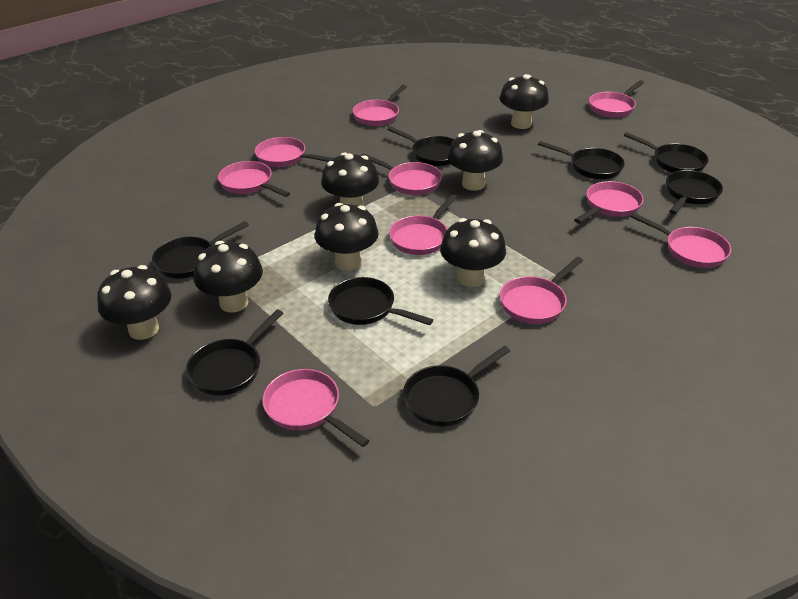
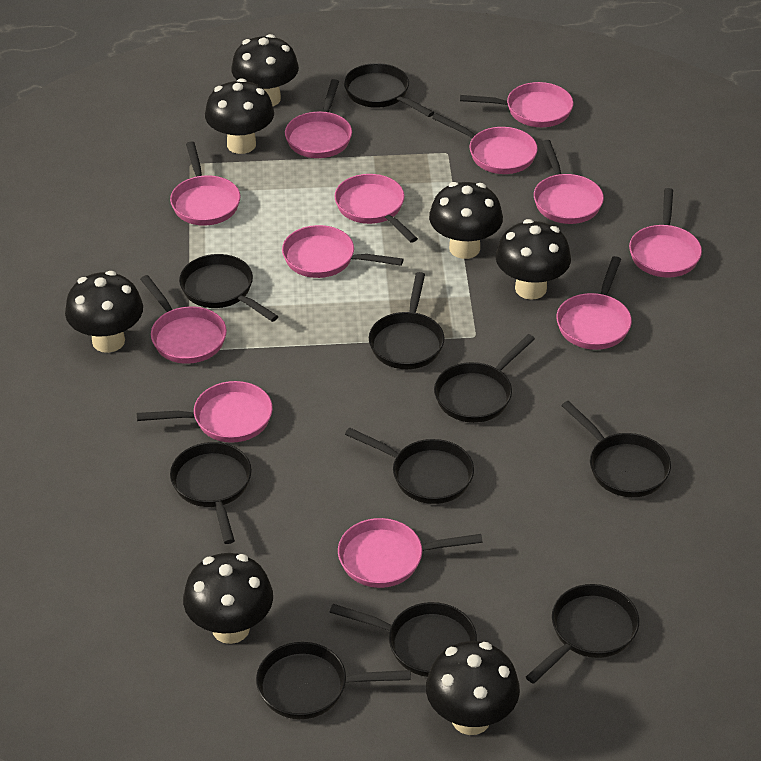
black pan: [152,221,249,279] [186,309,283,396] [328,277,433,325] [387,126,455,166] [403,346,510,427] [538,141,625,179] [624,132,709,173] [666,170,723,214] = 8 -> [170,442,252,544] [179,254,279,322] [256,642,411,719] [330,602,477,677] [344,63,434,117] [345,427,474,504] [369,272,445,369] [434,334,535,423] [526,584,639,684] [561,401,671,497] = 10
pink pan: [218,161,290,197] [255,137,333,167] [262,369,370,447] [353,85,407,126] [361,153,442,195] [389,194,457,255] [500,257,583,324] [574,181,644,224] [589,80,644,118] [630,213,731,268] = 10 -> [137,381,273,443] [140,275,227,364] [170,141,241,226] [282,225,403,278] [285,79,352,158] [334,174,418,243] [338,518,483,588] [432,113,538,174] [460,82,573,127] [534,140,604,224] [556,256,632,350] [629,188,702,278] = 12

